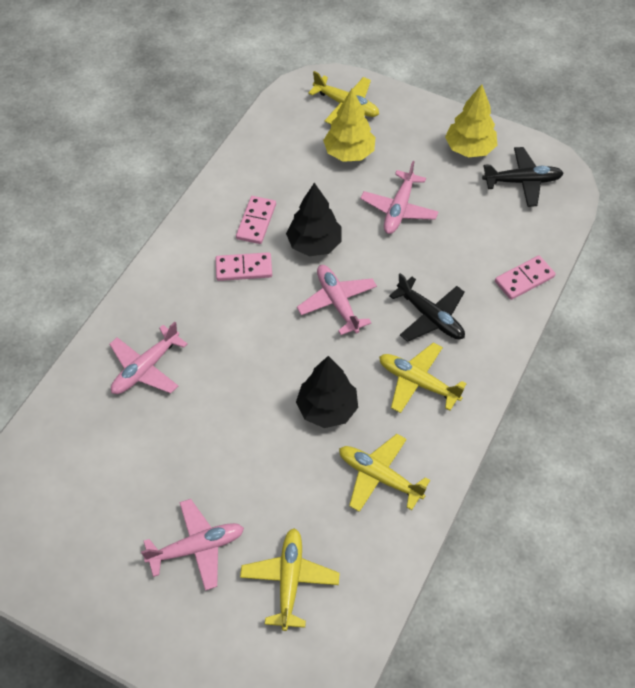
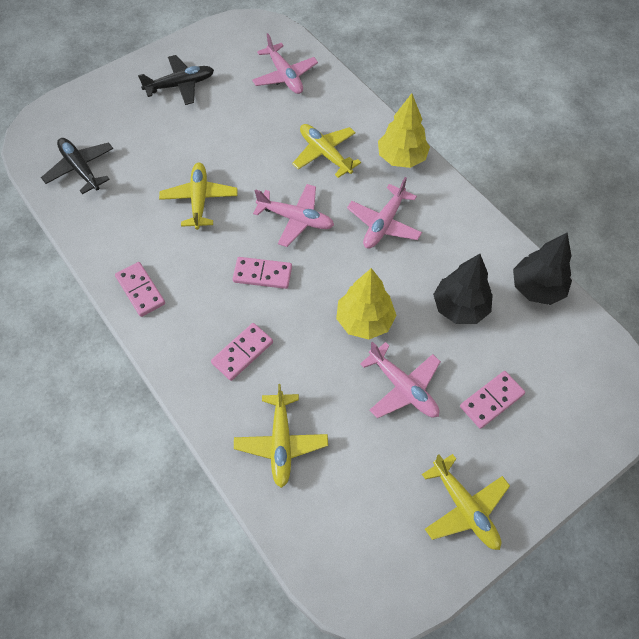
pink domino: [216,252,272,281] [236,196,276,244] [495,255,556,300] = 3 -> [115,262,165,317] [211,323,273,381] [233,257,292,289] [460,371,525,429] = 4

